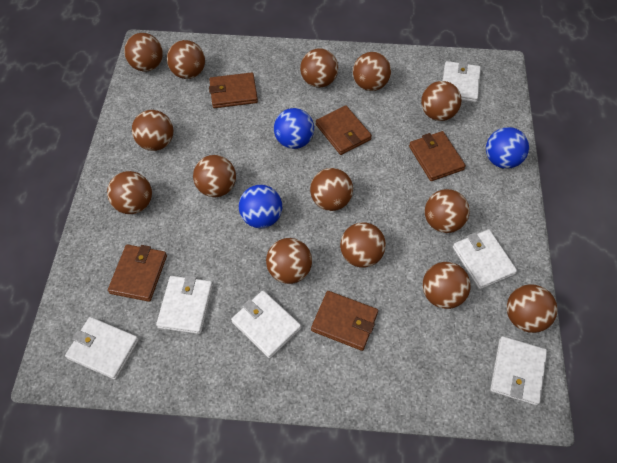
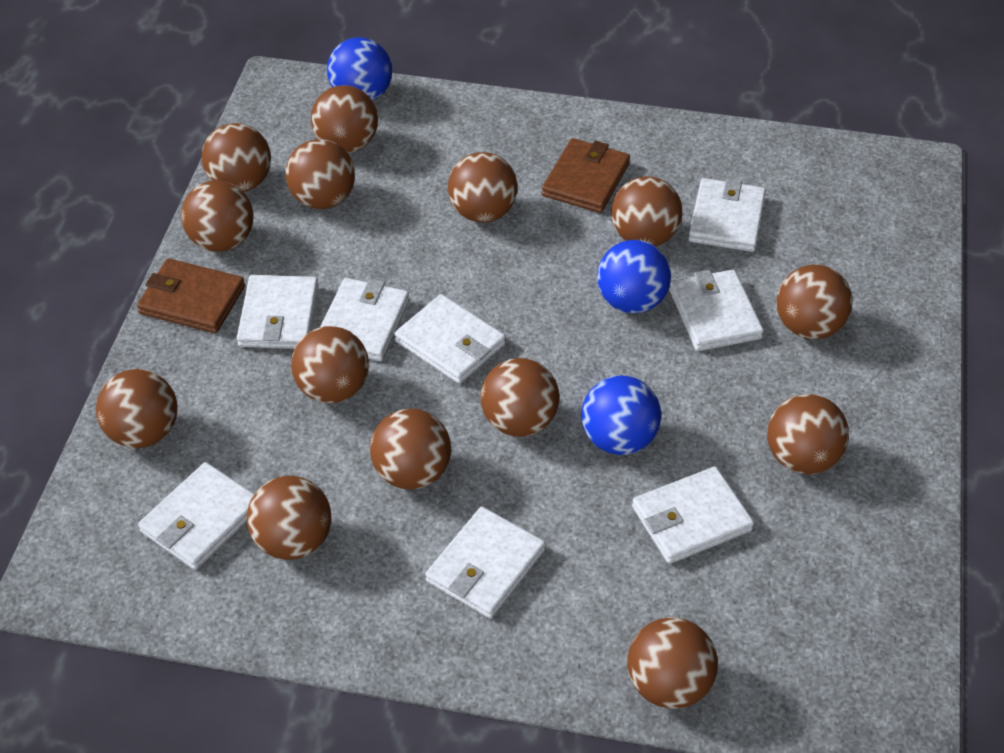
brown wallet: [108,244,167,302] [209,72,258,108] [311,291,378,351] [316,106,372,155] [409,131,466,181] = 5 -> [137,258,245,333] [542,138,630,213] = 2
white wallet: [65,317,139,380] [156,275,213,334] [231,290,301,358] [442,61,481,103] [453,229,517,289] [490,336,547,405] = 6 -> [138,462,254,570] [237,275,319,349] [320,278,409,361] [394,294,506,384] [425,507,545,619] [632,466,754,564] [669,269,764,351] [688,178,766,252] = 8

